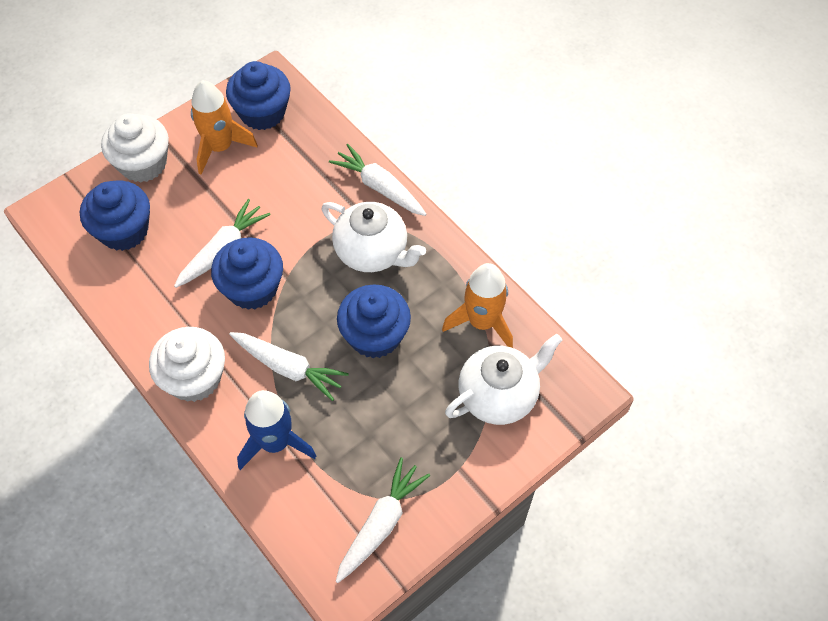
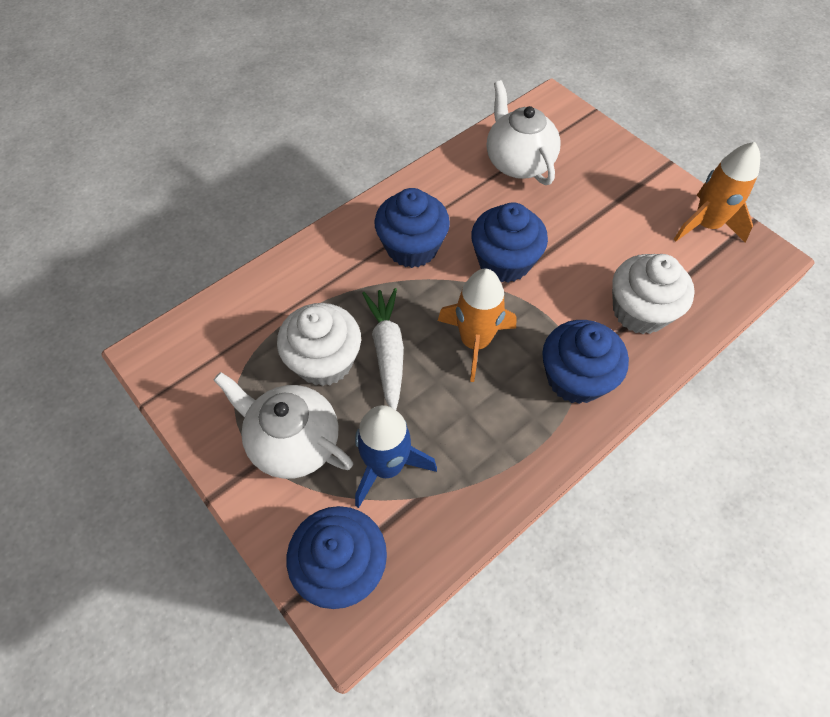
white carrot: [174,199,271,288] [229,332,349,401] [329,144,426,216] [336,457,430,583] = 4 -> [362,288,404,410] = 1

